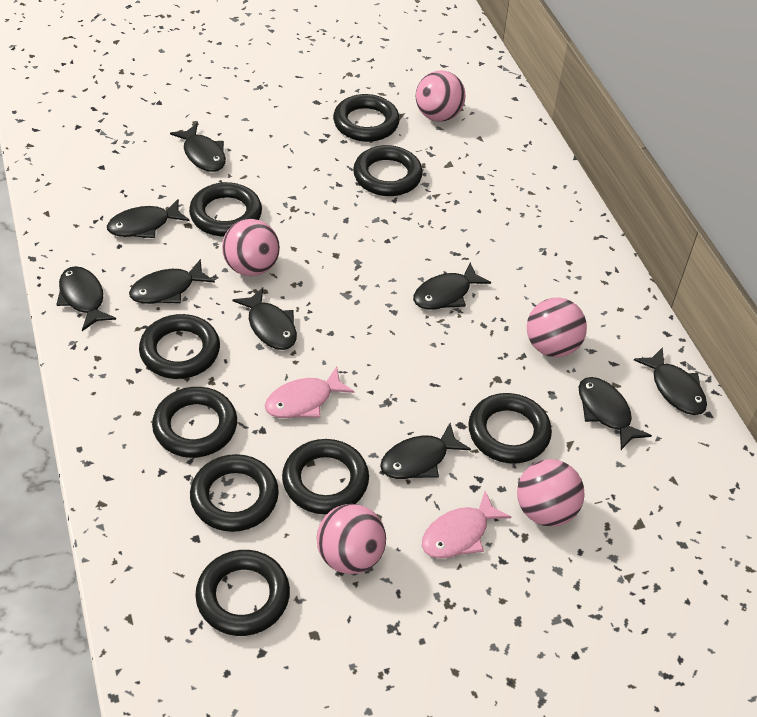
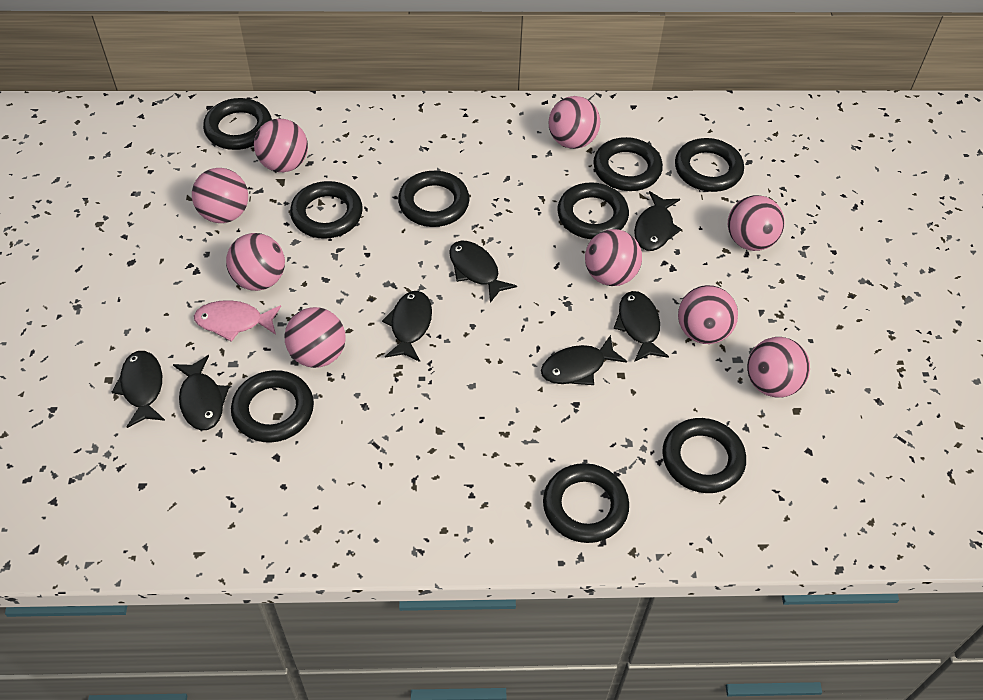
black fish: [56,266,116,331] [107,199,189,238] [129,259,215,304] [170,123,226,172] [233,287,297,350] [380,423,471,479] [413,262,491,310] [579,377,652,450] [634,347,707,415] = 9 -> [111,351,165,428] [173,355,229,430] [382,291,432,362] [449,241,517,303] [541,335,627,385] [614,291,669,362] [634,191,682,251] = 7
pink ball: [222,219,280,276] [317,504,386,574] [416,70,466,122] [517,459,585,527] [527,298,587,357] = 5 -> [192,168,248,223] [226,233,285,291] [254,118,308,172] [284,307,346,368] [549,96,600,149] [585,229,642,286] [678,285,738,344] [728,195,785,251] [747,337,810,398] = 9
pink fish: [265,367,355,418] [422,491,511,558] = 2 -> [194,300,281,342] = 1

